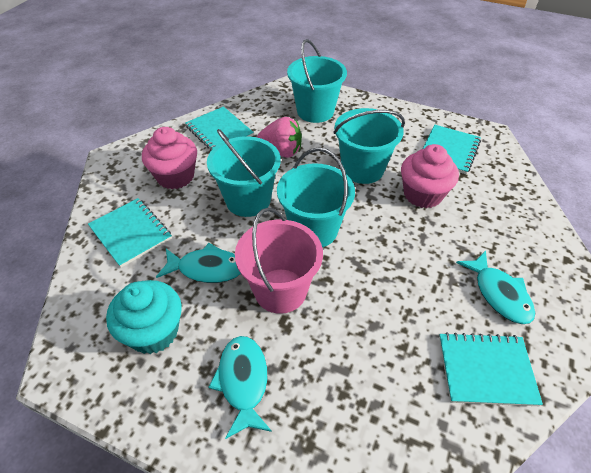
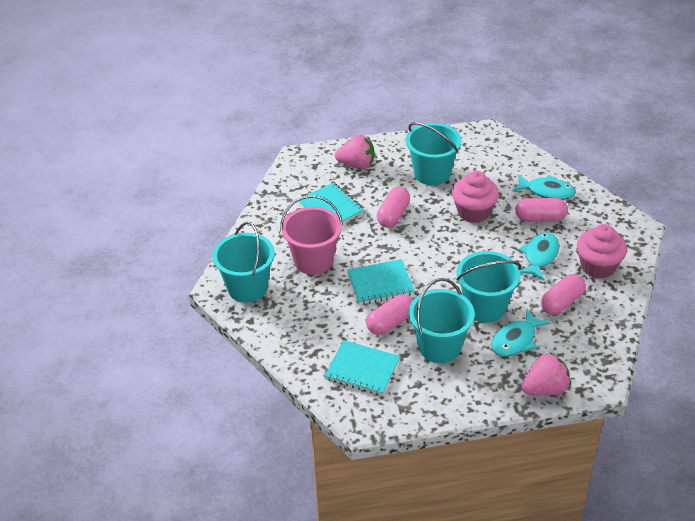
pink capsule: none = 0 -> [366,294,413,335] [377,187,410,228] [516,198,568,221] [541,274,586,315] = 4
pink strawberry: [257,117,302,158] = 1 -> [335,135,375,169] [521,352,571,396] = 2
turquoise cupcake: [106,280,182,354] = 1 -> none = 0
turquoise notebook: [88,198,172,268] [185,106,254,151] [423,125,481,174] [439,332,543,406] = 4 -> [298,183,364,223] [324,340,400,396] [347,259,415,305] = 3

